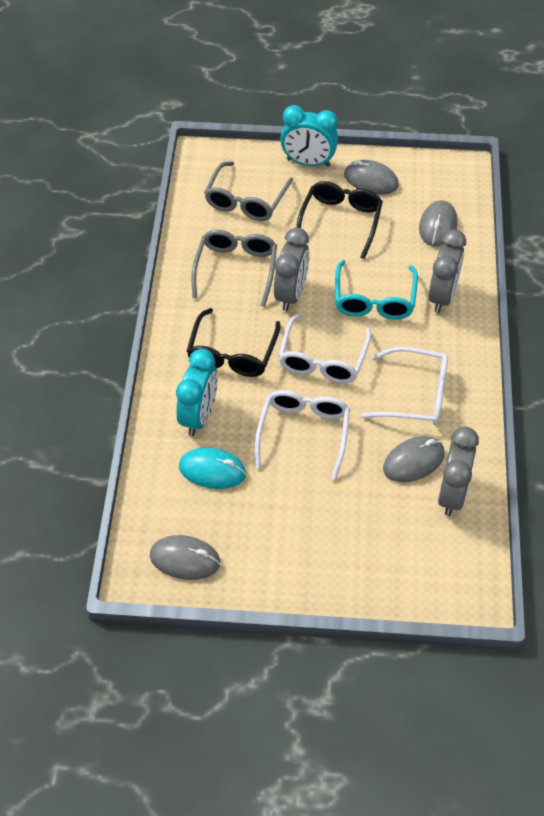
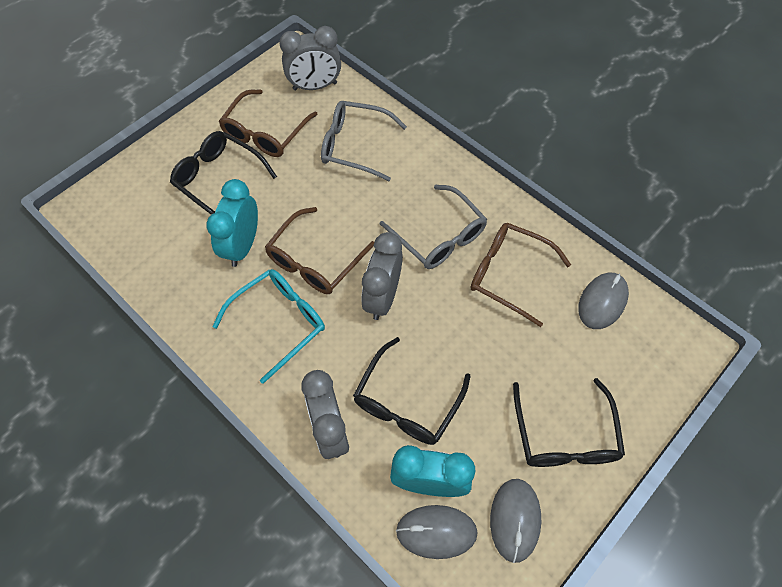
black glasses: [187,308,280,377] [296,181,383,259] = 2 -> [170,131,277,215] [353,337,471,445] [513,378,625,467] = 3
brown glasses: none = 0 -> [219,89,318,157] [265,207,374,294] [471,223,571,327] = 3
grey mouse: [150,535,220,580] [344,160,399,194] [383,436,445,482] [419,200,457,247] = 4 -> [396,505,478,559] [490,479,541,563] [578,273,629,329] = 3
turquoise mouse: [179,447,246,489] = 1 -> none = 0
white glasses: [255,390,350,480] [278,313,371,383] [361,347,448,425] = 3 -> none = 0

